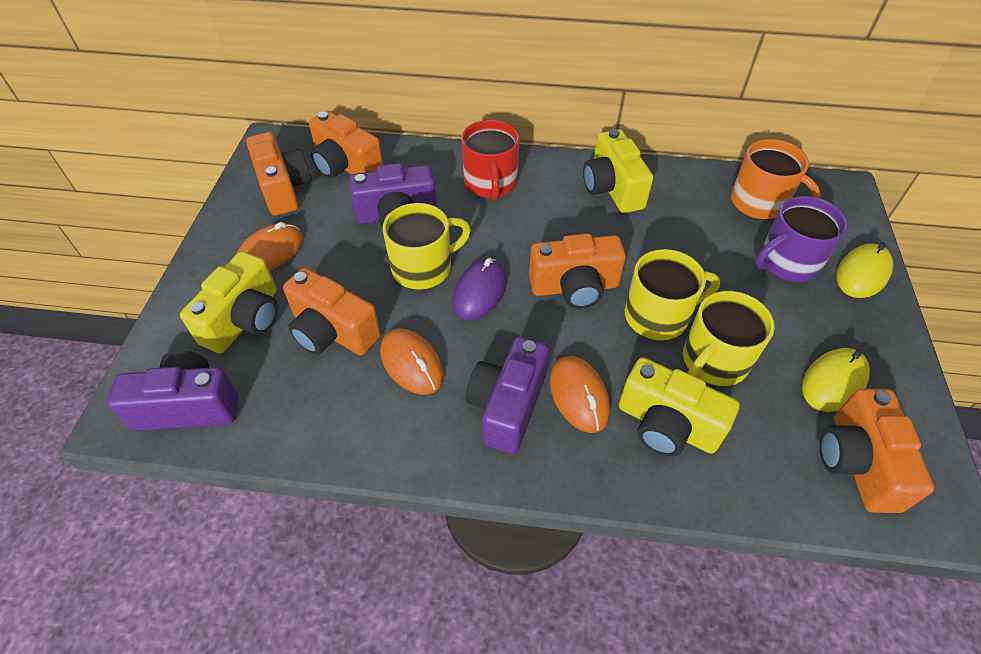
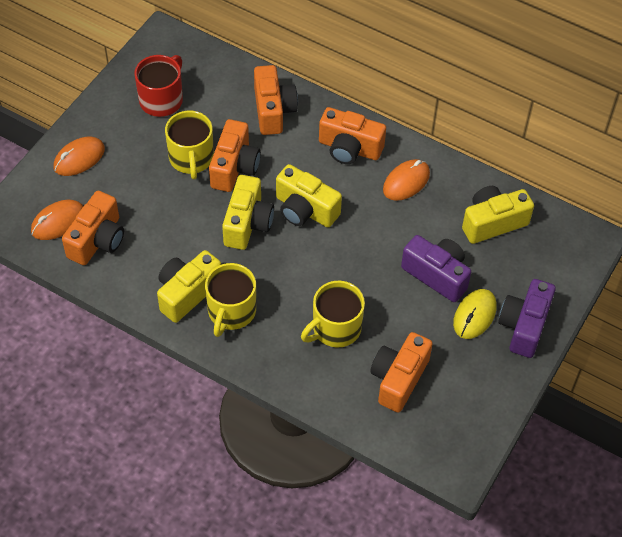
orange mug: [731,139,821,219] = 1 -> none = 0
purple camera: [107,350,239,431] [349,163,437,227] [466,336,549,454] = 3 -> [401,235,471,302] [498,279,556,358] = 2
purple mouse: [452,258,507,320] = 1 -> none = 0
purple mug: [755,196,848,282] = 1 -> none = 0
yellow camera: [180,251,278,354] [583,129,653,213] [619,357,740,456] = 3 -> [157,250,221,323] [222,175,274,250] [276,164,342,227] [462,186,534,244] = 4
yellow mouse: [802,348,870,412] [836,242,893,298] = 2 -> [453,289,497,339] = 1

